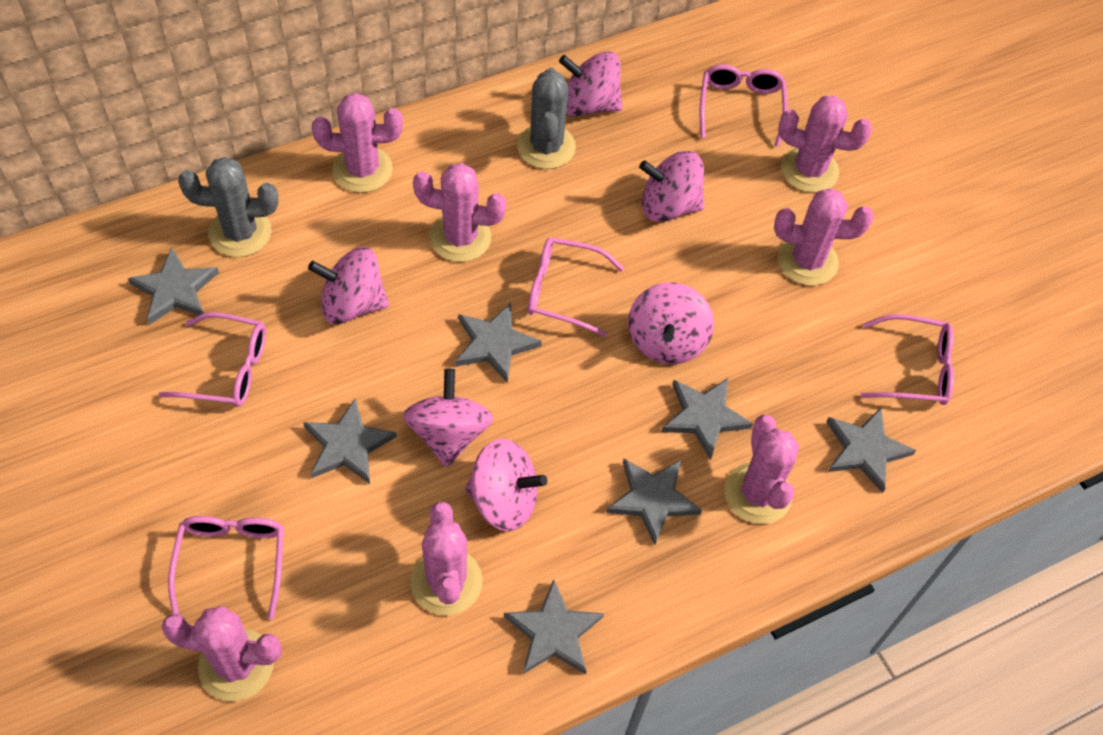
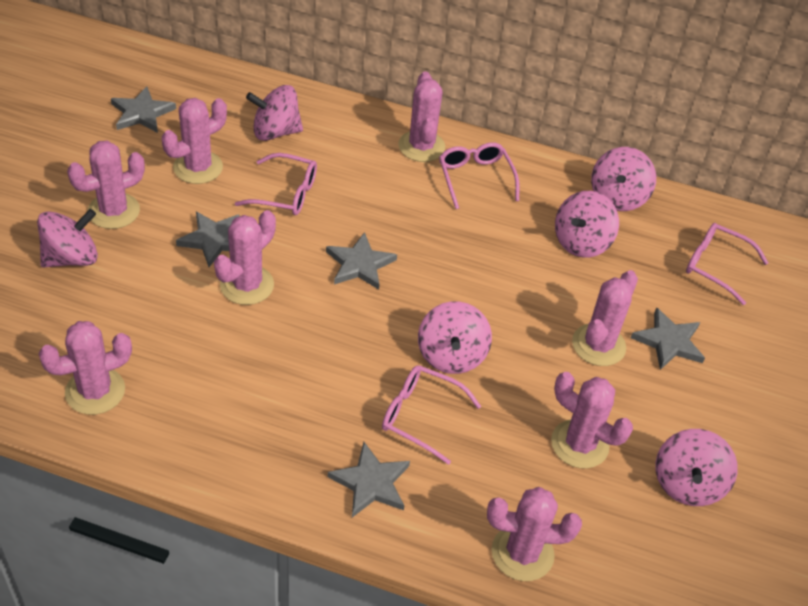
grey cactus: [178,157,278,257] [517,68,576,169] = 2 -> none = 0
grey star: [128,247,219,325] [303,398,397,484] [455,303,542,383] [504,579,604,674] [606,459,702,545] [661,378,753,460] [826,407,916,493] = 7 -> [111,86,176,133] [176,212,240,267] [326,232,397,290] [328,442,410,517] [631,307,705,370] = 5
pink cactus: [161,606,282,701] [312,93,403,193] [411,502,483,615] [413,163,506,262] [725,415,799,524] [774,188,874,286] [778,96,872,193] = 7 -> [39,321,132,415] [67,141,145,229] [162,98,227,184] [214,210,276,305] [398,72,445,162] [487,487,582,581] [551,372,633,469] [572,270,638,366] = 8
pink glasses: [158,312,266,407] [168,516,284,620] [527,237,624,337] [699,65,788,147] [861,314,954,405] = 5 -> [235,153,317,215] [382,365,481,465] [439,142,520,209] [686,223,769,305] = 4

